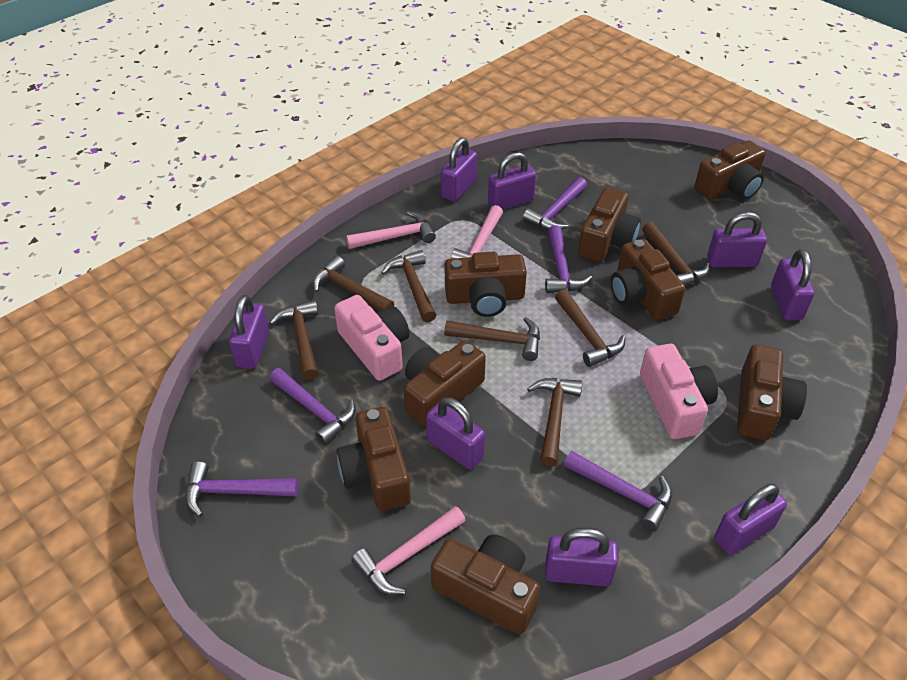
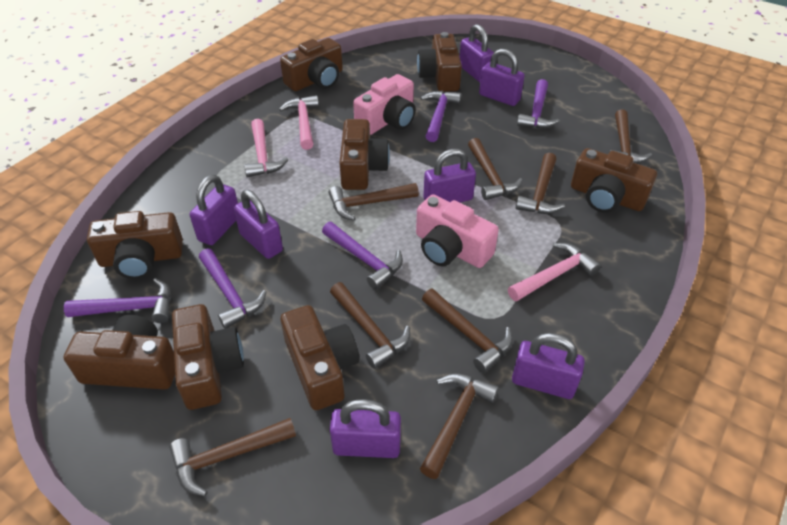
brown hammer: [269,300,318,380] [312,256,394,311] [381,250,436,322] [444,317,540,361] [527,378,582,467] [555,289,626,367] [642,222,710,286] = 7 -> [169,418,296,496] [329,183,419,221] [330,282,410,369] [420,374,499,479] [422,289,513,373] [468,138,523,200] [516,153,565,214] [608,109,652,164] = 8
purple padlock: [229,295,269,369] [426,397,485,469] [441,138,477,202] [488,152,536,210] [545,528,618,586] [707,212,767,267] [714,484,787,555] [771,249,814,320] = 8 -> [190,175,238,245] [234,190,283,259] [330,399,401,458] [423,149,476,202] [460,24,494,82] [479,49,525,106] [512,333,585,399] = 7

